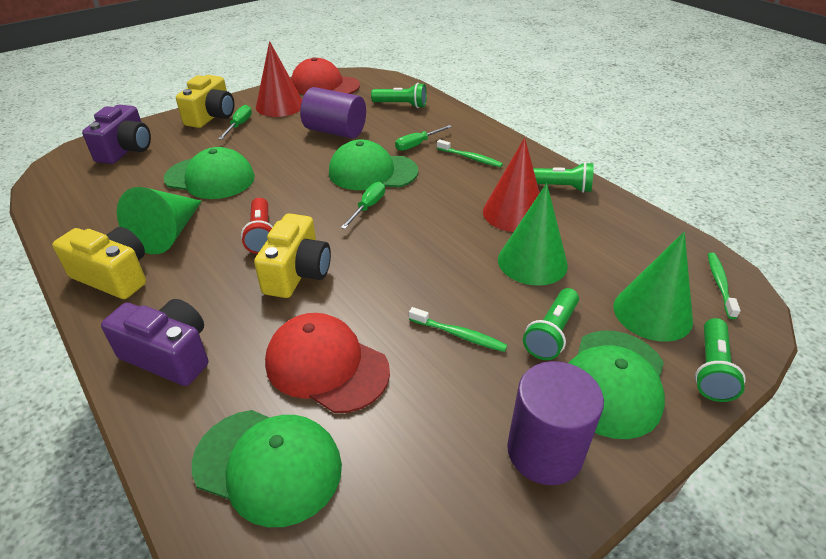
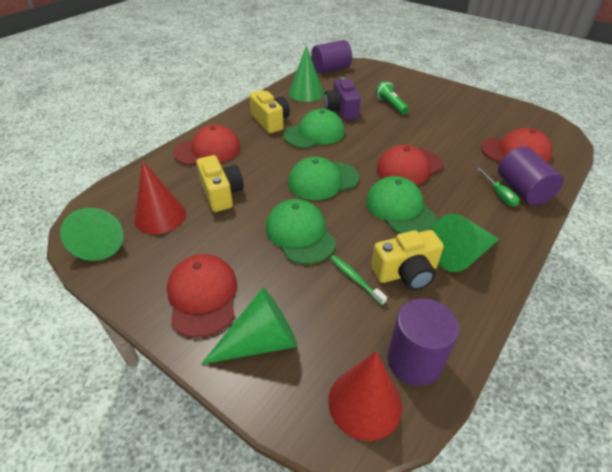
green cone: [117,187,202,254] [498,183,568,286] [614,232,693,342] = 3 -> [60,208,124,261] [201,287,298,364] [289,45,324,102] [432,214,500,272] = 4
green flashlight: [371,83,427,108] [523,288,579,360] [533,162,594,193] [695,318,746,402] = 4 -> [376,81,409,115] = 1
green screwdriver: [218,105,252,140] [341,182,385,229] [395,125,452,151] = 3 -> [476,168,520,207] = 1
green toothbrush: [409,307,507,352] [437,139,503,167] [708,253,741,319] = 3 -> [330,255,387,305] = 1
purple camera: [82,105,151,164] [101,299,208,386] = 2 -> [324,77,361,120] = 1
purple cylinder: [300,87,366,139] [507,361,604,485] = 2 -> [311,40,352,73] [388,298,459,386] [498,146,563,205] = 3
red cap: [265,313,390,413] [291,57,360,94] = 2 -> [167,254,237,338] [173,125,241,165] [377,145,443,185] [481,128,552,163] = 4
red flashlight: [241,198,273,254] = 1 -> none = 0

